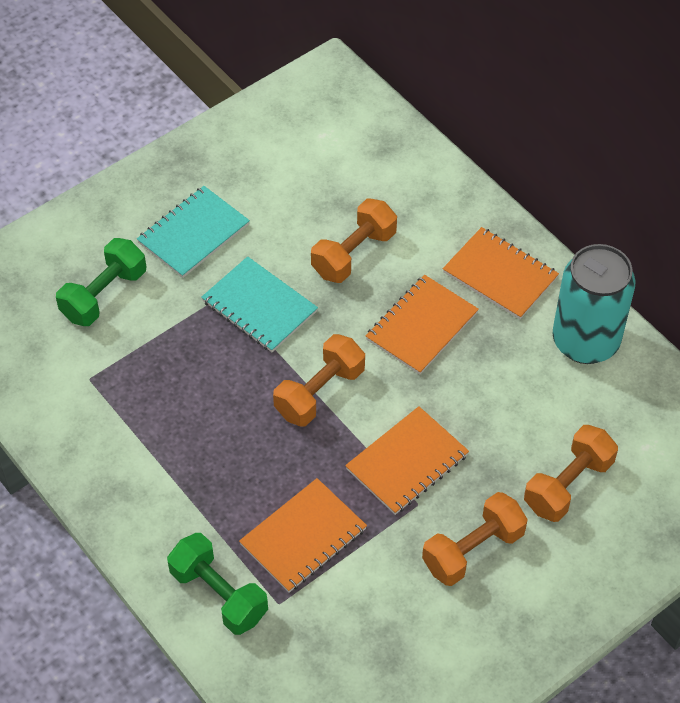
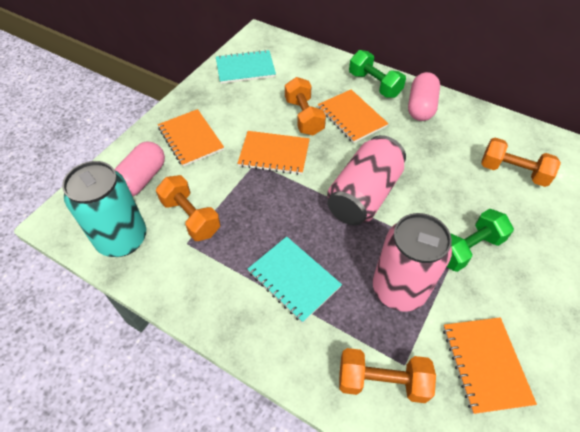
pink can: none = 0 -> [327,135,406,225] [373,213,452,312] = 2
pink capsule: none = 0 -> [114,142,165,196] [408,72,440,121] = 2

